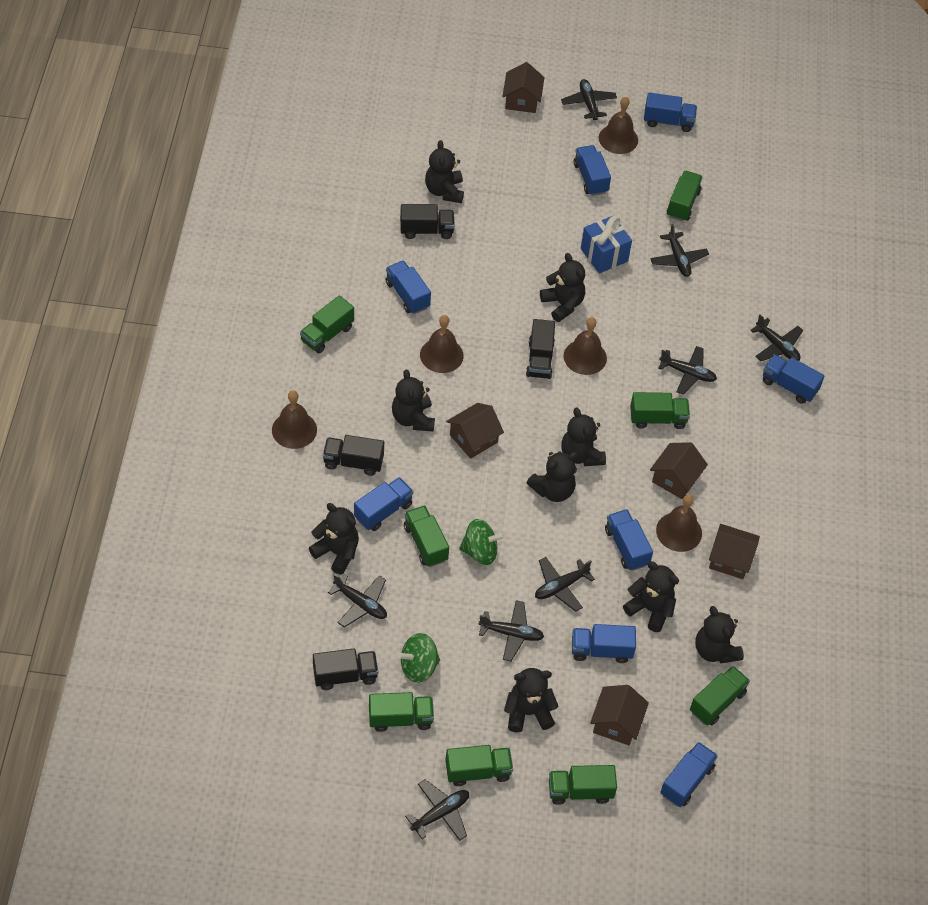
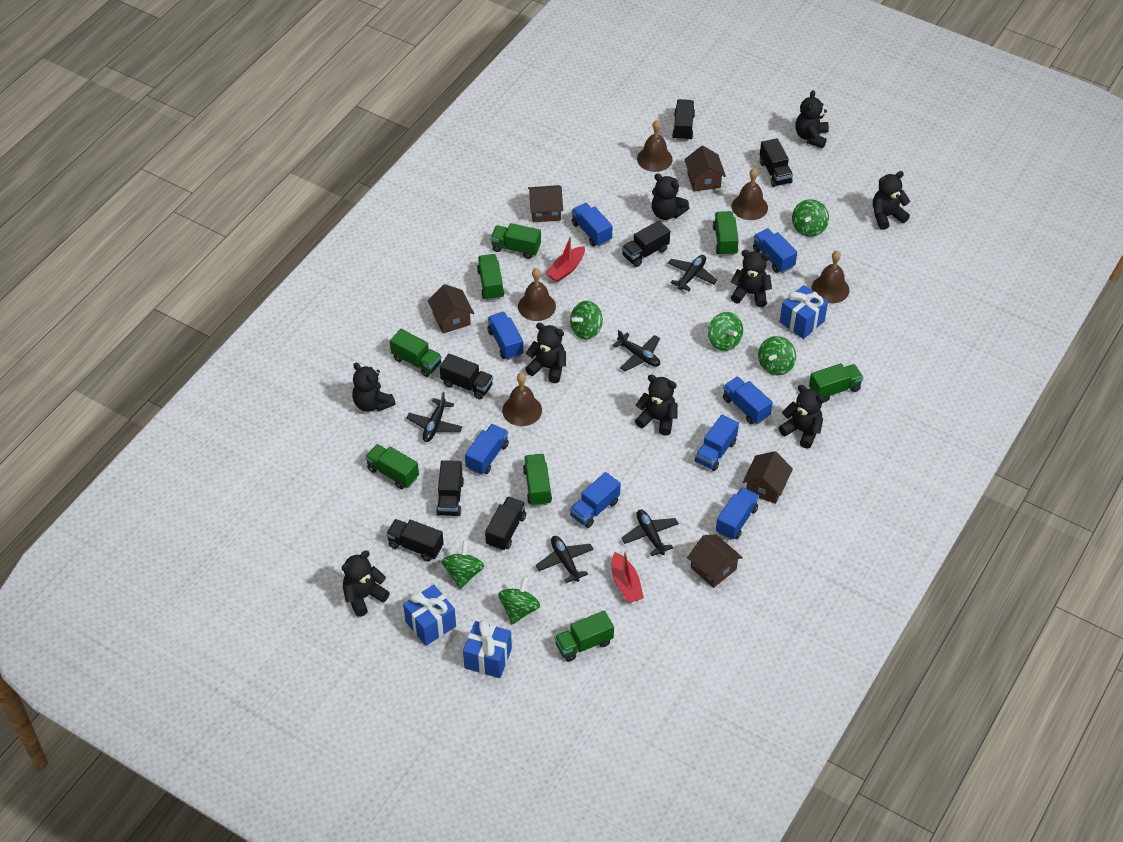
black plane: [328,573,387,628] [405,780,469,841] [479,600,544,662] [535,557,595,612] [561,79,617,120] [650,224,709,277] [658,346,717,395] [750,314,803,361] = 8 -> [406,392,462,442] [536,536,594,583] [613,330,660,372] [622,510,679,556] [668,255,718,291] = 5
black truck: [313,648,378,690] [323,435,384,476] [400,204,455,239] [526,319,555,379] = 4 -> [386,519,444,561] [436,460,464,516] [440,354,493,399] [485,496,526,551] [622,220,670,267] [672,99,695,141] [760,138,793,187] = 7
blue gift: [581,216,632,273] = 1 -> [403,585,456,646] [463,620,512,678] [780,285,828,339] = 3
green spinning top: [397,633,440,683] [459,519,505,565] = 2 -> [441,540,484,589] [498,576,540,624] [570,301,603,340] [708,312,743,351] [758,336,796,375] [792,199,829,237] = 6
red boat: none = 0 -> [545,237,585,282] [612,552,644,603] = 2

